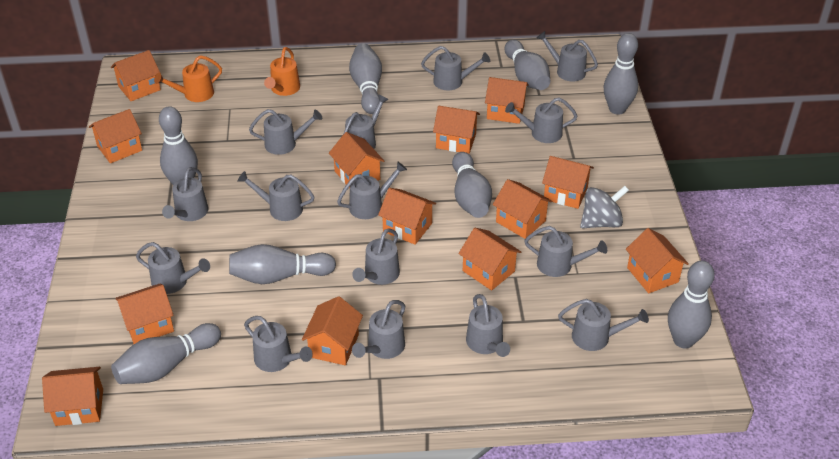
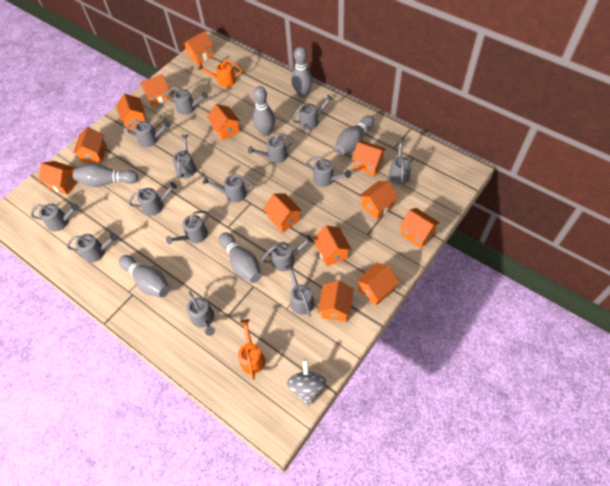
grey bowling pin: [111,323,221,384] [159,106,198,185] [229,244,336,284] [349,43,382,114] [452,152,492,218] [504,40,550,90] [604,33,638,115] [668,261,715,348] = 8 -> [73,164,138,187] [119,255,170,297] [219,232,261,283] [253,86,275,136] [291,47,313,97] [335,115,374,155] = 6

